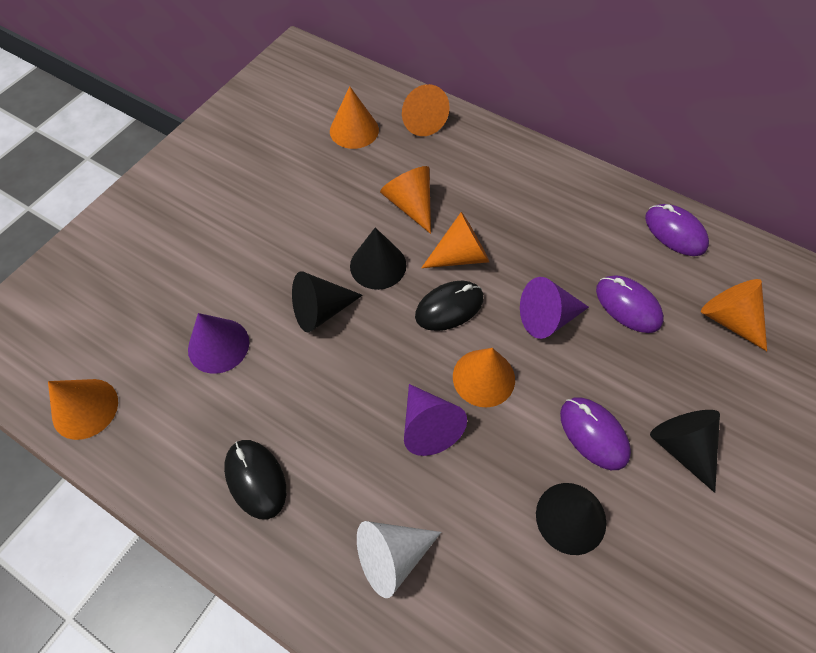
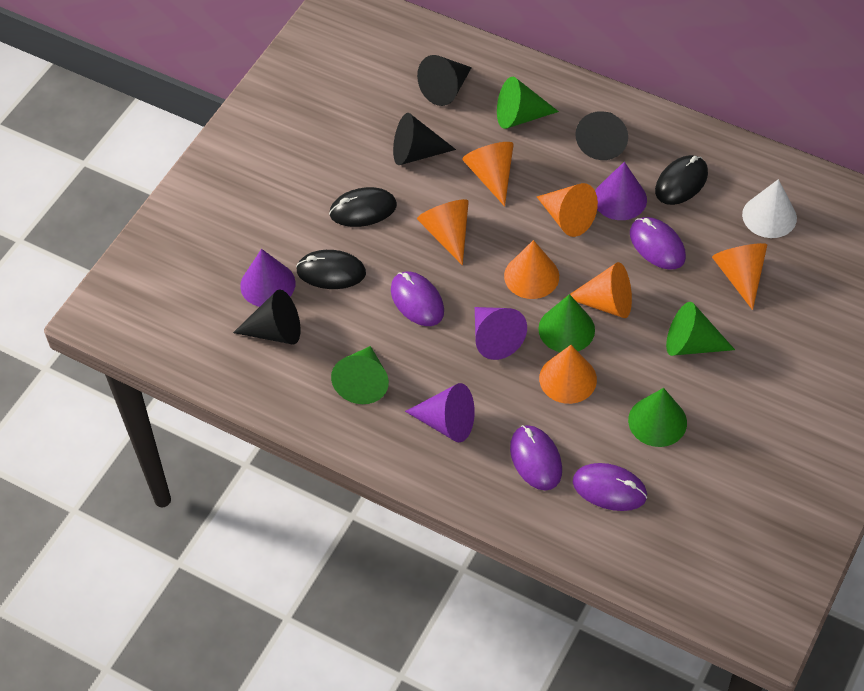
black mouse: [224,440,286,520] [415,281,483,331] = 2 -> [296,250,366,289] [329,187,397,227] [655,155,708,205] = 3
green cone: none = 0 -> [331,346,389,404] [497,77,559,129] [538,294,595,352] [628,388,687,447] [666,302,735,356] = 5
purple cone: [188,313,249,374] [404,384,467,456] [520,277,589,339] = 3 -> [240,249,295,307] [405,383,475,442] [475,307,527,360] [595,162,647,220] = 4
purple mouse: [560,397,631,470] [596,275,664,333] [645,204,709,256] = 3 -> [391,271,444,326] [510,425,562,490] [573,463,648,511] [630,217,686,269] = 4

